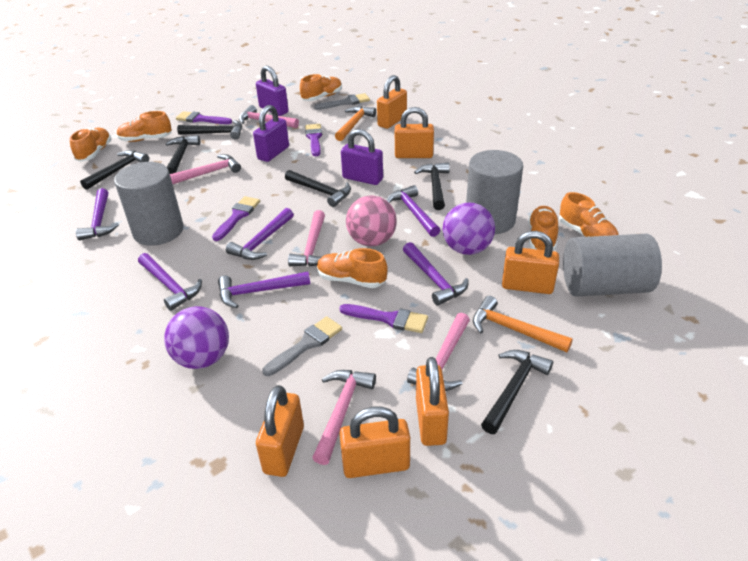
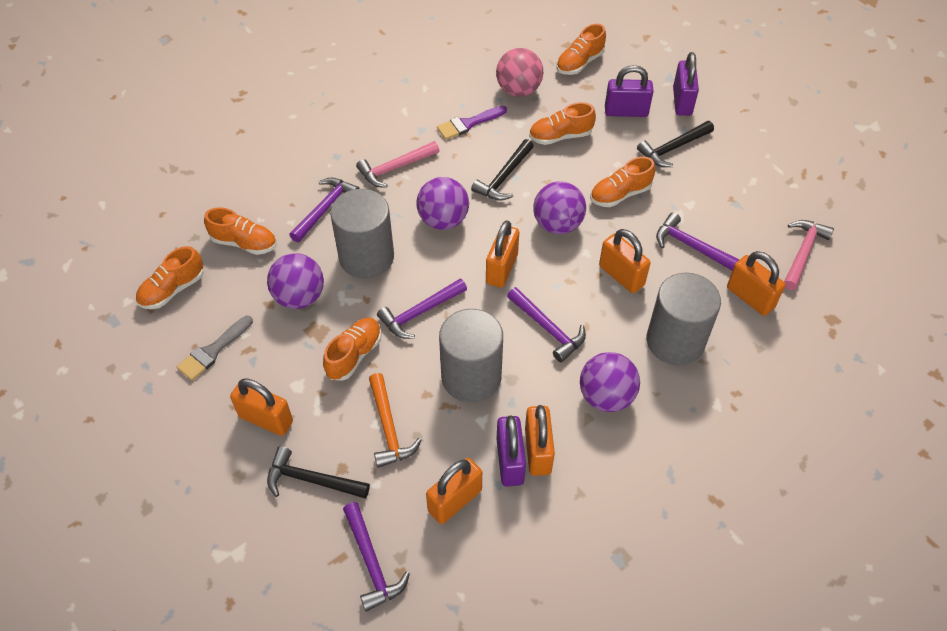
black hammer: [80,150,149,190] [166,135,200,174] [177,120,242,140] [285,170,351,207] [414,162,450,210] [481,350,553,434] = 6 -> [267,446,370,499] [471,139,534,201] [637,121,714,167] = 3
grey brush: [262,316,342,376] [314,93,370,110] = 2 -> [177,316,253,381] = 1
orange hammer: [335,106,376,141] [473,296,573,352] = 2 -> [369,373,422,468] = 1
pink hammer: [170,154,241,184] [239,105,299,128] [288,210,325,267] [312,370,376,465] [407,313,470,391] = 5 -> [356,141,439,188] [784,220,834,290] = 2
purple ball: [164,306,229,369] [443,202,495,255] = 2 -> [267,253,324,309] [416,177,469,230] [534,181,586,234] [580,352,640,412] = 4
purple brush: [176,111,232,124] [212,196,260,241] [305,124,322,156] [340,304,428,333] = 4 -> [437,106,507,140] = 1
purple hammer: [76,188,119,240] [138,253,202,311] [218,271,310,308] [226,208,294,260] [386,185,440,237] [403,242,468,306] = 6 -> [289,178,360,242] [343,502,410,612] [377,279,467,339] [507,287,586,362] [656,212,739,271] = 5

